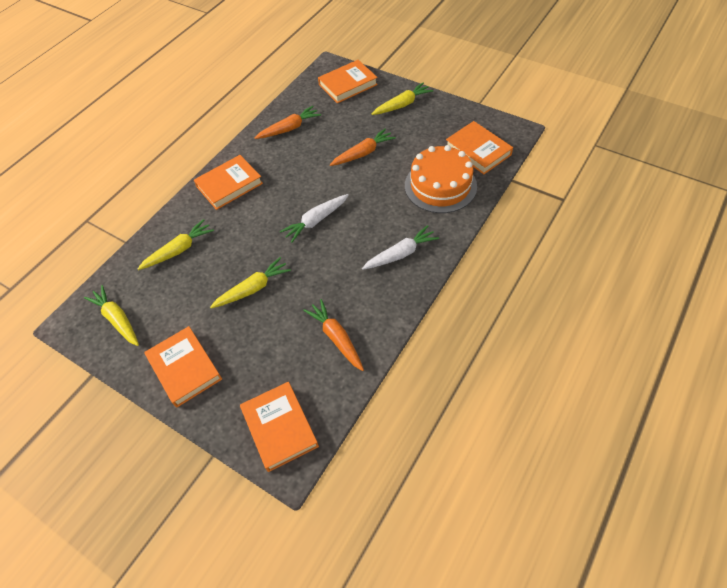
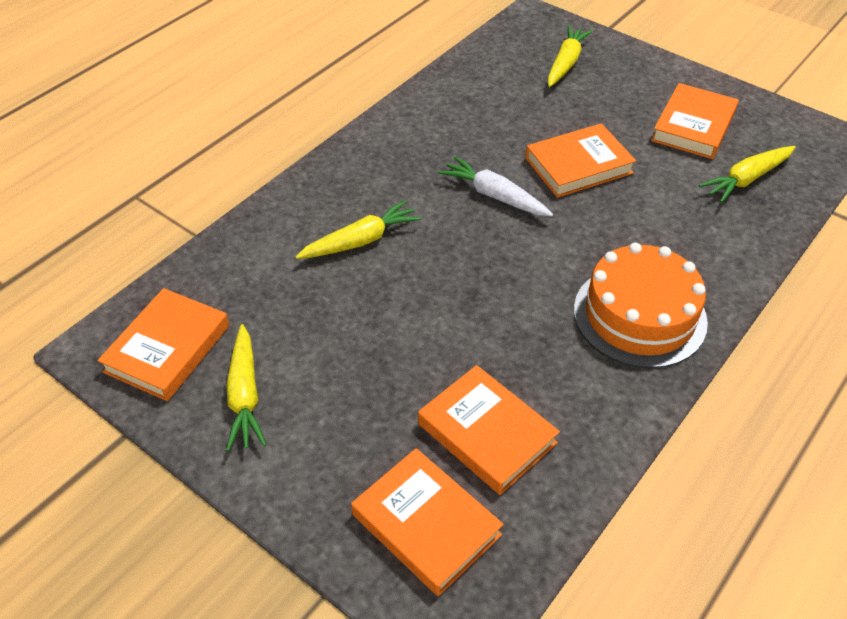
orange carrot: [255,106,321,139] [303,299,364,371] [330,128,396,166] = 3 -> none = 0
white carrot: [280,194,349,243] [362,225,439,270] = 2 -> [438,156,553,216] = 1

